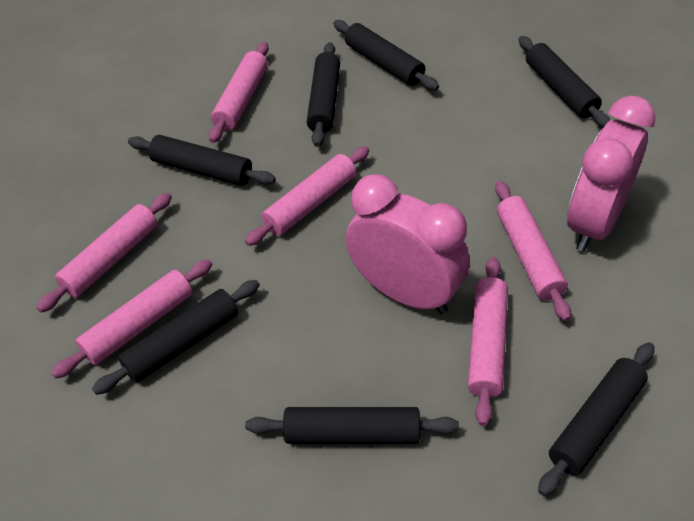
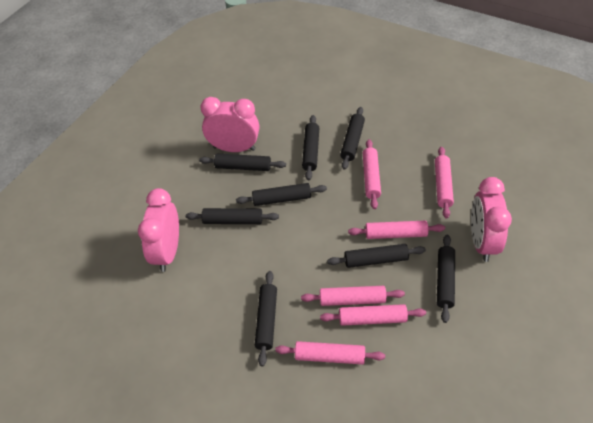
black rolling pin: [92,280,260,395] [128,135,276,186] [245,407,459,444] [307,42,340,147] [333,20,439,90] [519,36,610,127] [538,342,654,496] = 7 -> [186,208,279,224] [199,154,286,171] [236,183,327,206] [255,271,277,366] [302,115,319,180] [327,244,426,268] [340,107,365,169] [437,235,455,323] = 8
pink clock: [346,174,470,314] [567,96,656,252] = 2 -> [138,188,179,272] [200,97,259,152] [471,177,512,262] = 3

